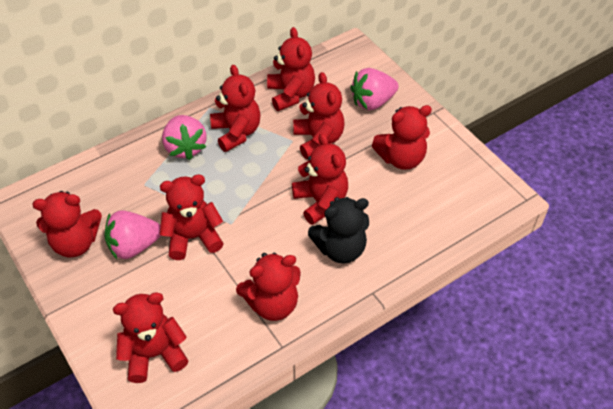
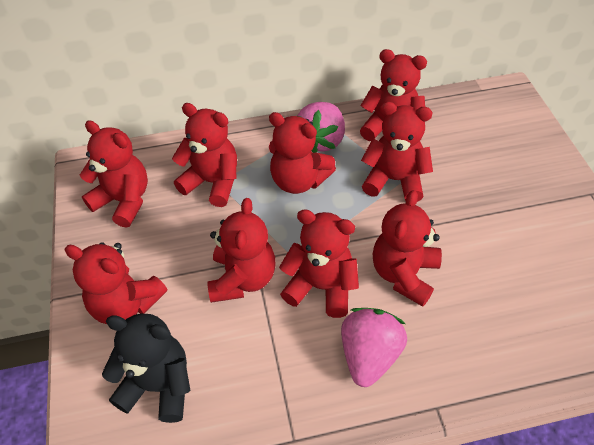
pink strawberry: [104,210,161,259] [162,115,206,160] [350,68,399,111] = 3 -> [297,102,345,153] [341,308,407,387] = 2

